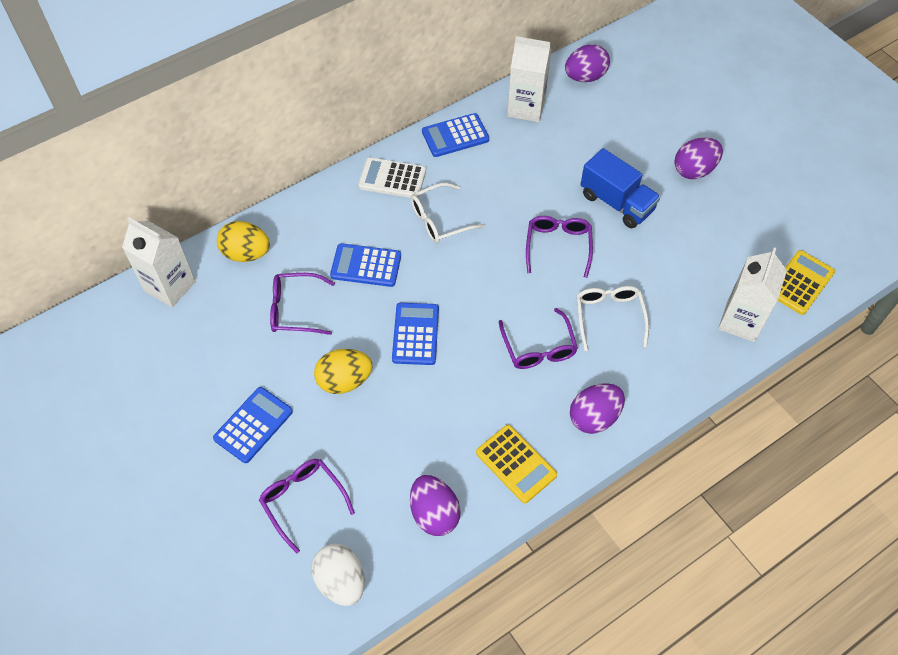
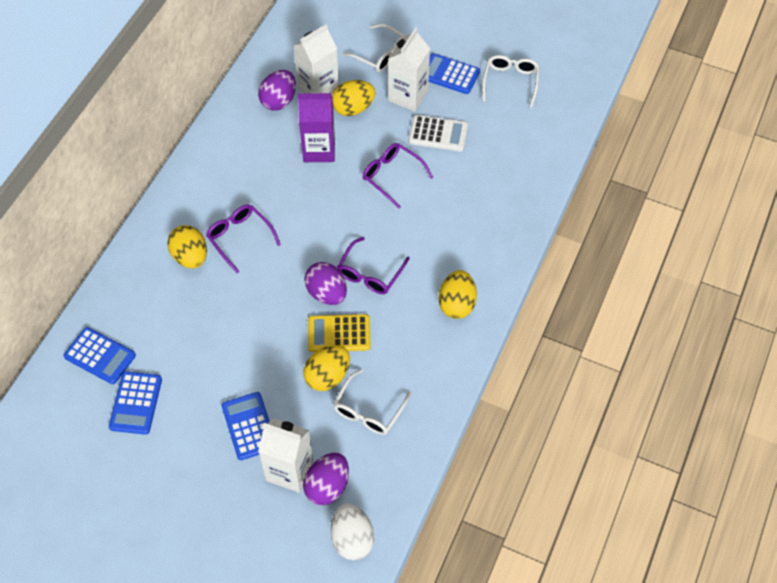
blue truck: [580,148,661,228] = 1 -> none = 0
purple carton: none = 0 -> [298,92,335,162] = 1
purple egg: [410,475,460,536] [565,44,610,82] [570,383,625,434] [674,137,723,179] = 4 -> [258,70,296,111] [303,453,349,505] [304,262,347,305] = 3
purple glasses: [259,459,355,553] [270,273,335,335] [499,308,578,369] [526,216,593,278] = 4 -> [206,205,281,273] [337,237,410,294] [363,143,433,209] = 3
white glasses: [411,183,485,243] [577,286,649,351] = 2 -> [333,368,411,435] [342,24,405,72] [482,55,539,108] = 3
yellow calculator: [476,425,557,503] [778,250,835,315] = 2 -> [308,314,371,352] = 1
yellow egg: [217,221,270,262] [314,349,373,394] = 2 -> [167,225,207,268] [303,345,350,391] [332,80,375,116] [439,270,477,319] = 4

